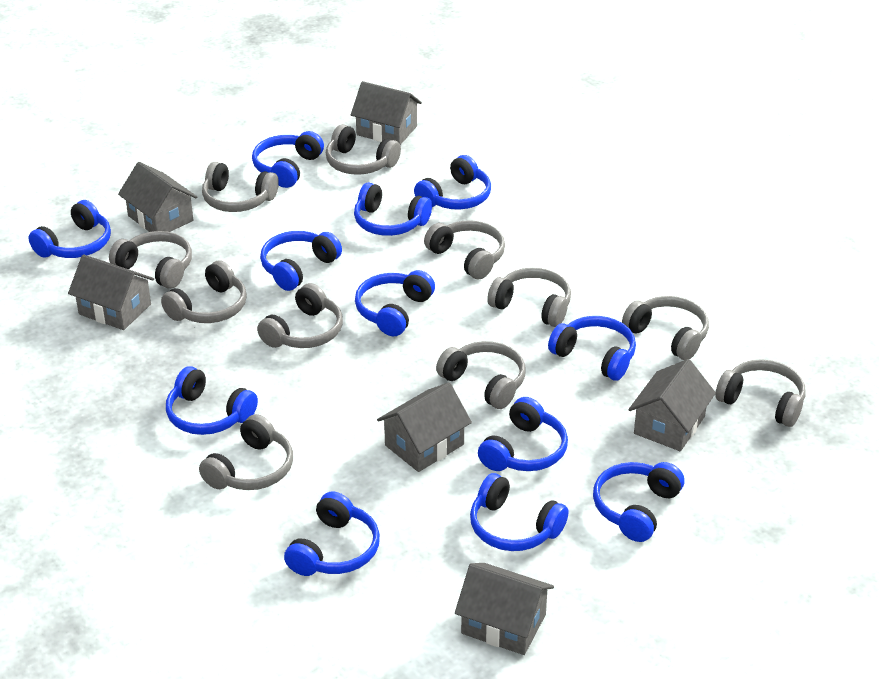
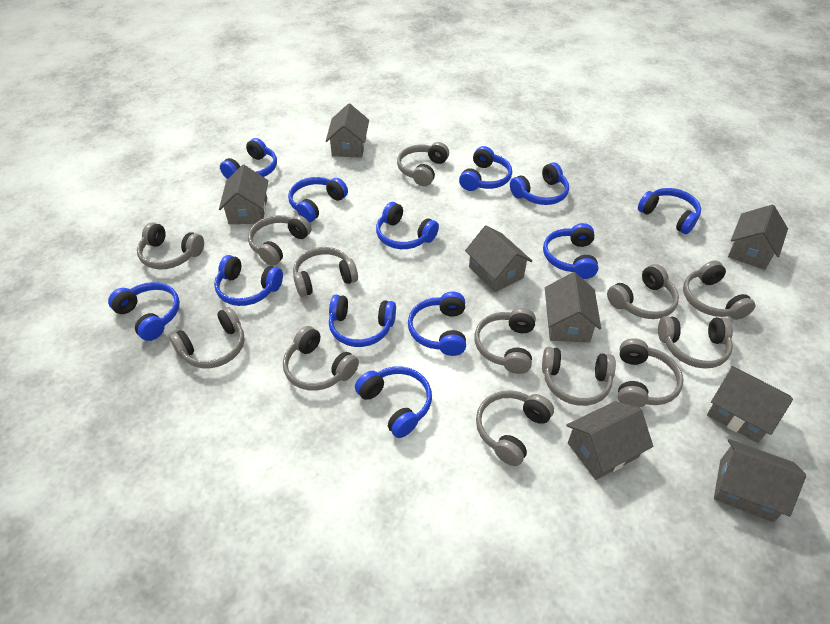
grey headphones: [109,231,192,289] [161,260,247,323] [199,414,293,490] [202,162,279,212] [257,283,343,348] [326,124,401,175] [424,220,505,279] [436,341,526,409] [487,267,571,327] [622,296,709,360] [715,359,806,427] = 11 -> [137,222,204,269] [169,307,245,368] [248,215,311,266] [283,326,359,391] [293,247,358,297] [397,142,449,186] [475,308,536,374] [476,390,554,466] [542,347,616,406] [607,264,679,319] [618,338,683,407] [658,316,733,369] [683,260,755,320] = 13
grey house: [68,255,154,330] [118,162,197,232] [351,81,422,145] [377,382,472,472] [455,563,554,655] [628,359,716,451] = 6 -> [219,165,268,224] [326,103,369,158] [465,225,532,292] [545,272,601,342] [566,401,653,480] [707,366,793,443] [714,439,806,522] [728,205,788,270] = 8

